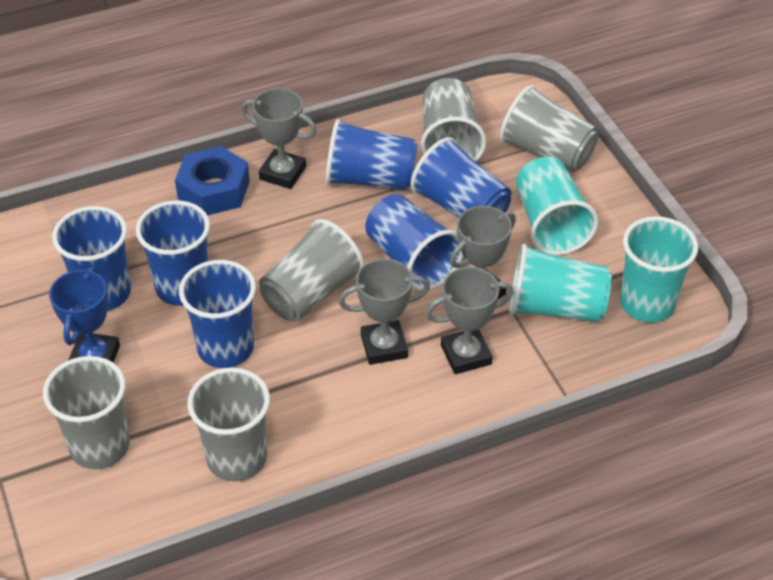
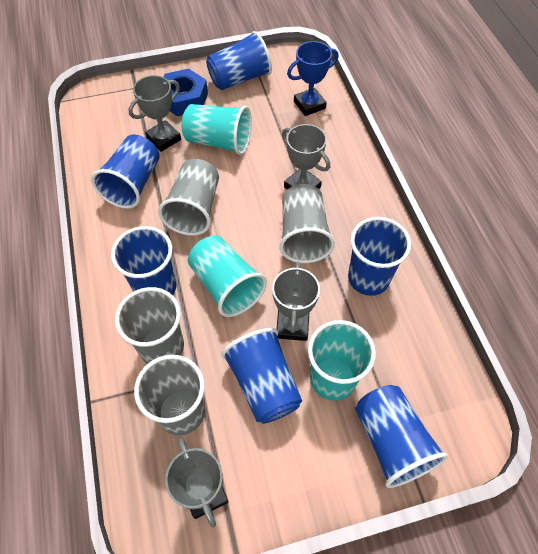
grey cup: [43,356,130,469] [187,368,270,482] [259,219,364,322] [421,78,486,162] [500,85,598,173] = 5 -> [115,287,184,364] [134,355,205,435] [158,159,219,236] [280,184,335,263] = 4

